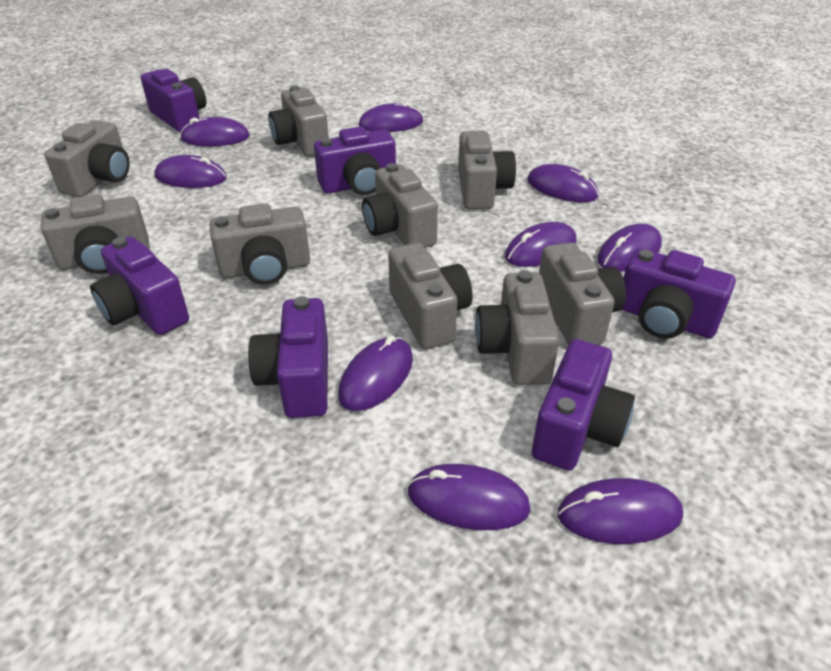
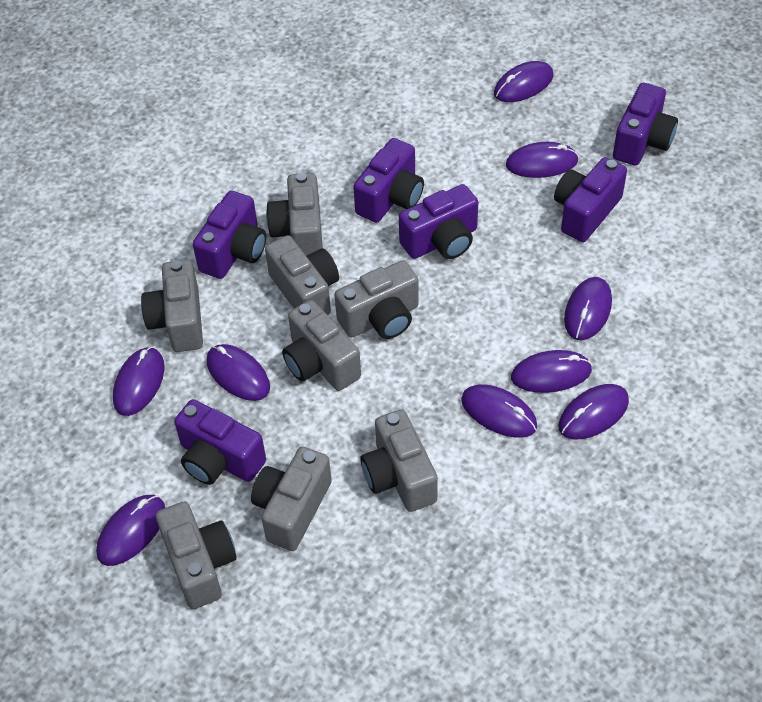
grey camera: [41,194,150,274] [44,120,129,197] [210,203,310,285] [268,85,329,157] [362,163,438,248] [388,243,472,349] [458,131,516,210] [475,270,559,385] [539,242,626,345] = 9 -> [141,260,203,352] [156,501,237,609] [251,447,332,551] [265,235,339,315] [266,173,323,256] [282,300,361,391] [334,260,419,339] [360,409,438,512] = 8

